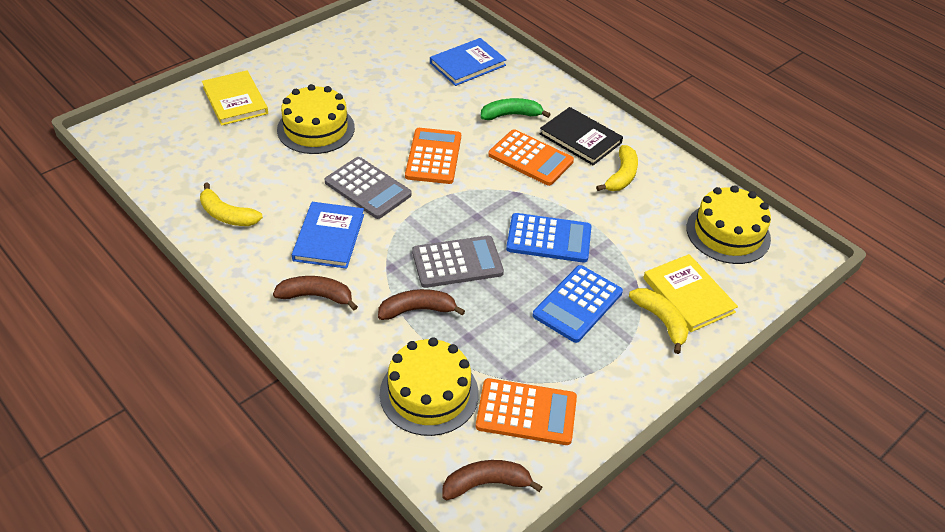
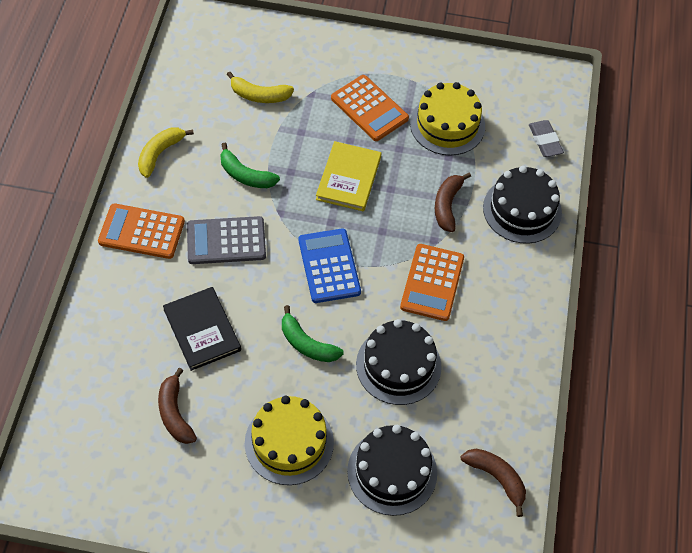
black cake: none = 0 -> [347,425,437,516] [356,319,442,405] [483,166,562,244] = 3
blue book: [292,202,364,269] [430,38,507,86] = 2 -> none = 0
blue calculator: [506,213,591,263] [533,265,623,343] = 2 -> [299,229,361,303] = 1
green banana: [481,98,551,120] = 1 -> [220,143,280,188] [282,305,344,362] = 2
grey calculator: [325,157,412,219] [412,236,504,288] = 2 -> [187,216,266,264] = 1
grey eraser: none = 0 -> [529,120,564,157] = 1
yellow banana: [200,182,263,226] [596,145,638,191] [629,288,689,354] = 3 -> [138,128,194,178] [227,72,294,103] = 2
yellow book: [202,70,268,126] [643,254,738,332] = 2 -> [316,141,381,211] = 1
yellow cake: [277,84,355,154] [380,337,479,436] [686,185,771,264] = 3 -> [245,396,334,485] [410,82,485,156] = 2

